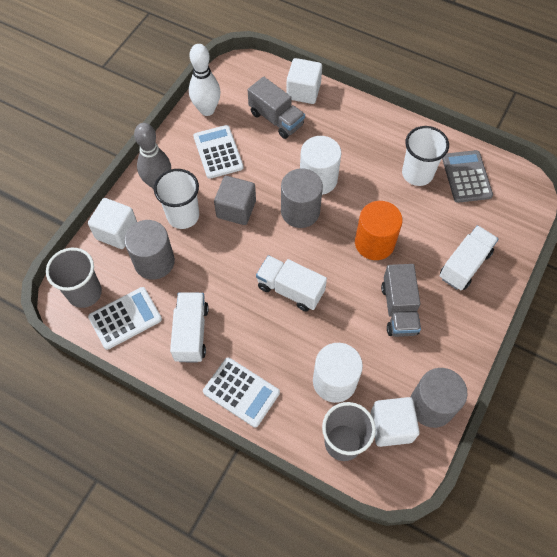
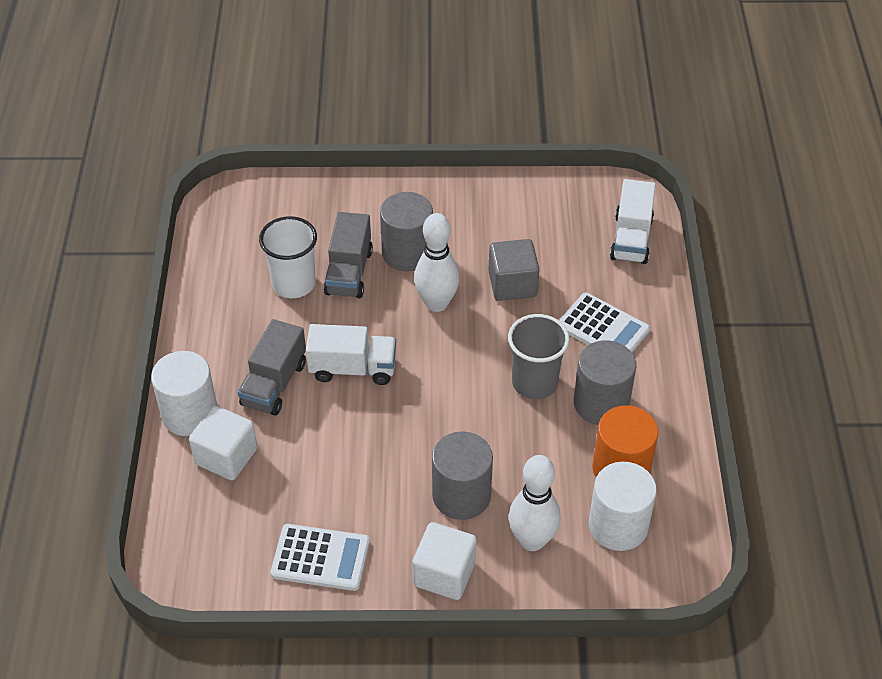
grey bowling pin: [134,123,171,189] = 1 -> none = 0
grey calculator: [442,150,493,203] = 1 -> none = 0
grey cup: [46,248,102,308] [322,402,376,461] = 2 -> [508,314,569,399] = 1
white bowling pin: [189,44,221,116] = 1 -> [414,213,460,312] [509,455,561,551] = 2
white calculator: [88,287,162,350] [193,125,244,179] [203,358,280,428] = 3 -> [270,524,370,591] [559,293,650,353] = 2
white cube: [88,198,137,249] [286,58,322,104] [371,397,420,447] = 3 -> [189,406,257,480] [412,522,477,600] = 2
white cup: [154,169,199,229] [402,126,449,186] = 2 -> [259,216,317,298] = 1
white truck: [170,292,209,363] [256,255,327,312] [440,225,498,290] = 3 -> [306,324,396,385] [610,179,656,264] = 2

